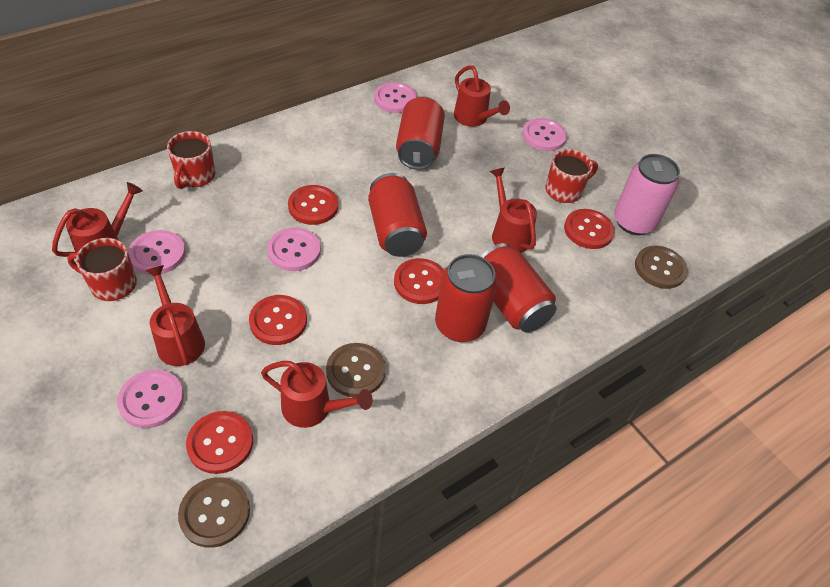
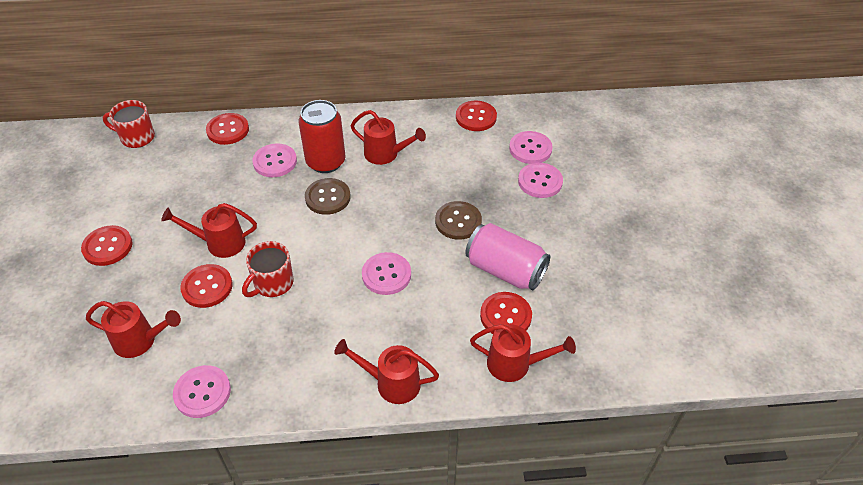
brown button: [178,477,250,548] [326,343,386,397] [635,246,688,289] = 3 -> [305,178,351,215] [435,201,482,240] = 2
red can: [368,173,427,257] [396,97,445,170] [435,254,497,342] [481,243,556,333] = 4 -> [298,100,346,173] = 1
red mug: [67,238,137,301] [167,131,215,189] [545,149,598,203] = 3 -> [103,100,155,148] [242,241,293,297] = 2

